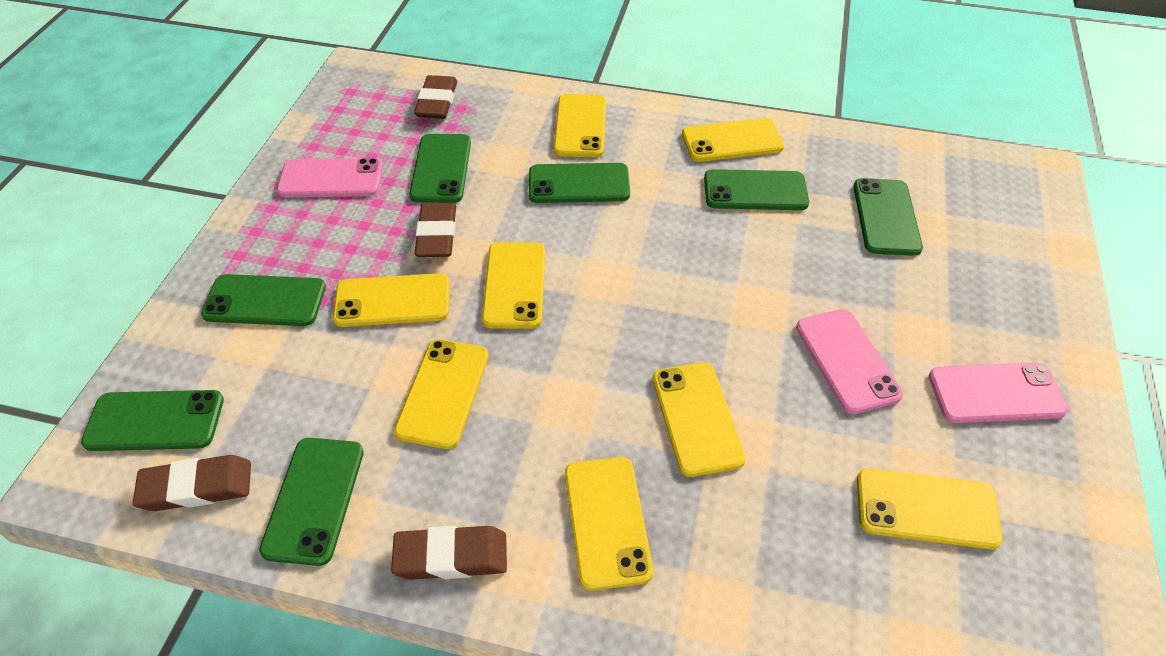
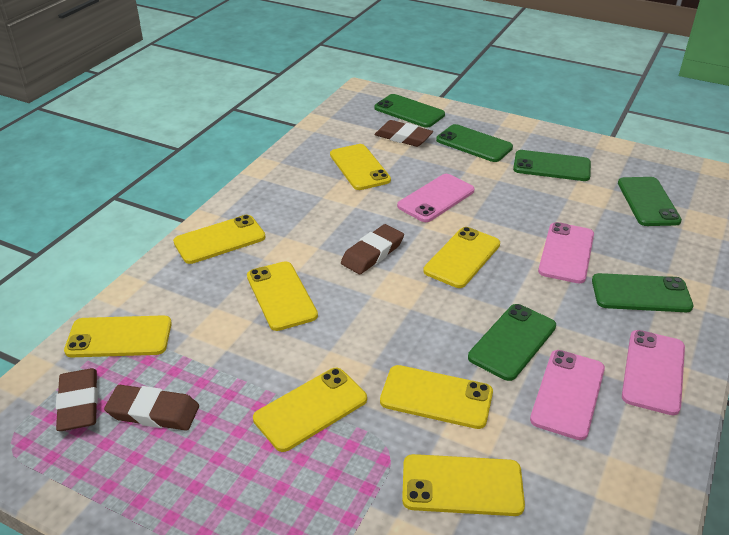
green phone: [81,390,224,451] [201,274,326,326] [259,438,364,566] [409,134,471,203] [529,163,630,203] [704,169,809,210] [853,178,923,256] = 7 -> [374,94,445,128] [436,124,513,162] [468,304,556,381] [513,150,591,181] [592,273,693,312] [618,177,682,226] = 6
pink phone: [277,158,383,197] [796,309,903,414] [929,363,1068,423] = 3 -> [397,174,475,222] [530,350,605,440] [538,222,594,284] [622,330,685,415] = 4

